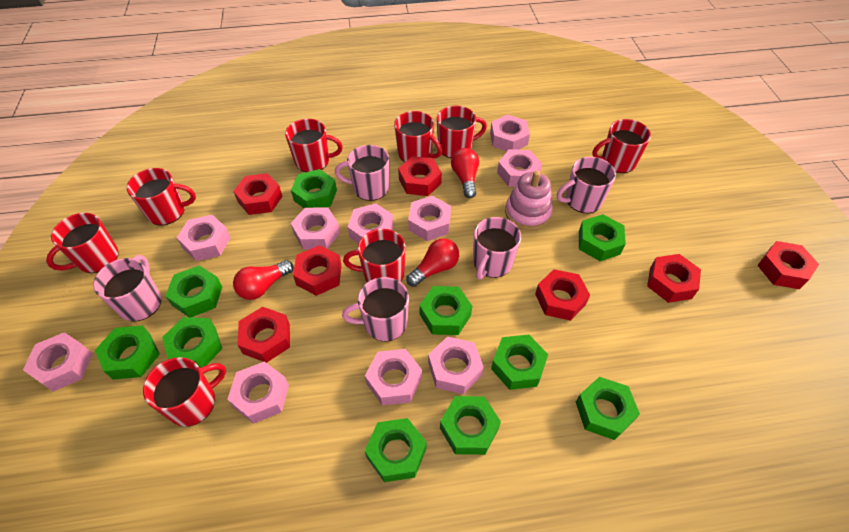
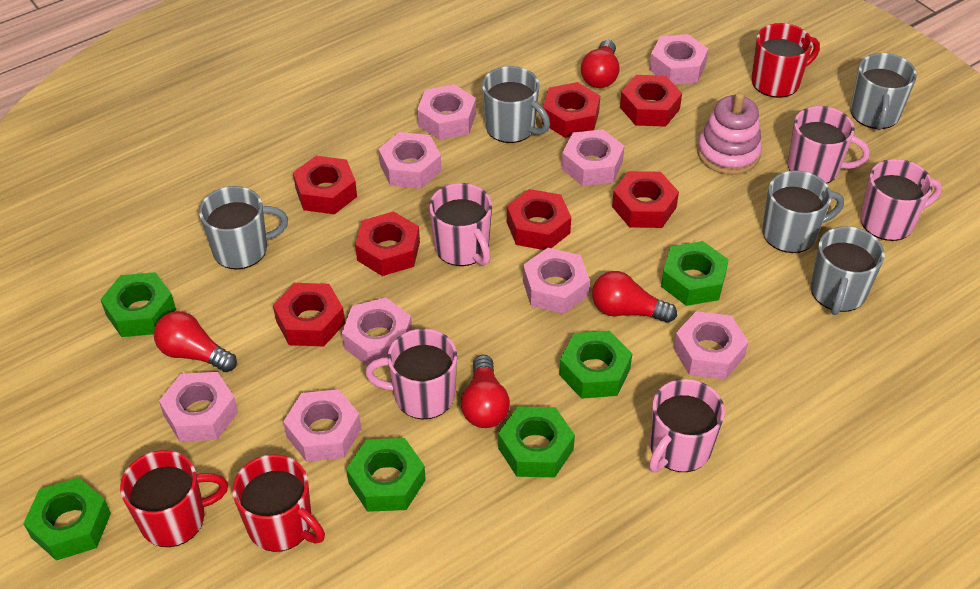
green nut: [95,325,160,380] [162,317,222,368] [165,266,223,317] [291,169,337,208] [365,418,426,482] [419,286,472,335] [440,396,501,455] [491,334,548,390] [576,377,640,440] [579,214,626,261] = 10 -> [23,478,111,561] [100,272,176,337] [346,438,426,512] [498,407,575,477] [559,331,632,399] [661,241,729,306] = 6
grey mug: none = 0 -> [199,186,288,270] [482,66,550,143] [762,170,844,253] [811,226,885,315] [850,53,917,130] = 5
pink nut: [23,332,93,392] [177,215,231,261] [227,361,289,424] [291,207,340,250] [348,203,394,243] [365,349,422,406] [408,196,451,241] [428,337,484,394] [490,114,530,151] [497,149,542,187] = 10 -> [159,372,238,442] [283,389,361,462] [342,298,412,366] [379,132,442,189] [417,84,476,140] [523,248,590,314] [562,129,624,186] [649,34,708,85] [673,311,748,380] = 9
red light bulb: [233,260,294,300] [407,238,459,287] [451,148,479,198] = 3 -> [154,311,237,372] [461,355,510,428] [581,40,619,88] [592,271,677,323] = 4
red mug: [46,213,119,273] [127,168,196,225] [143,357,226,427] [285,119,343,172] [343,229,406,282] [394,111,442,162] [437,106,487,159] [592,119,651,173] = 8 -> [120,450,228,547] [232,454,325,552] [752,23,820,98] = 3

